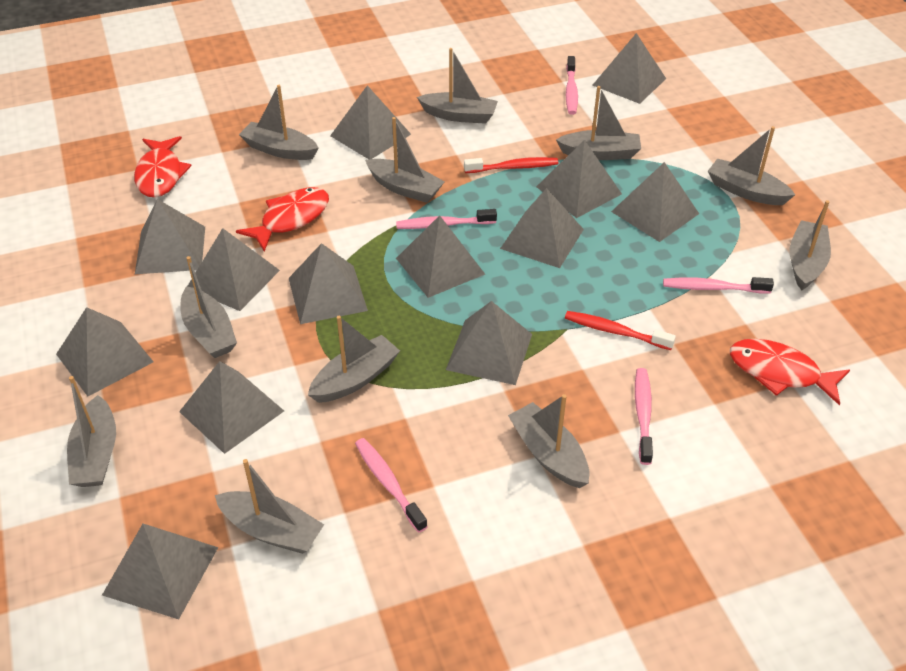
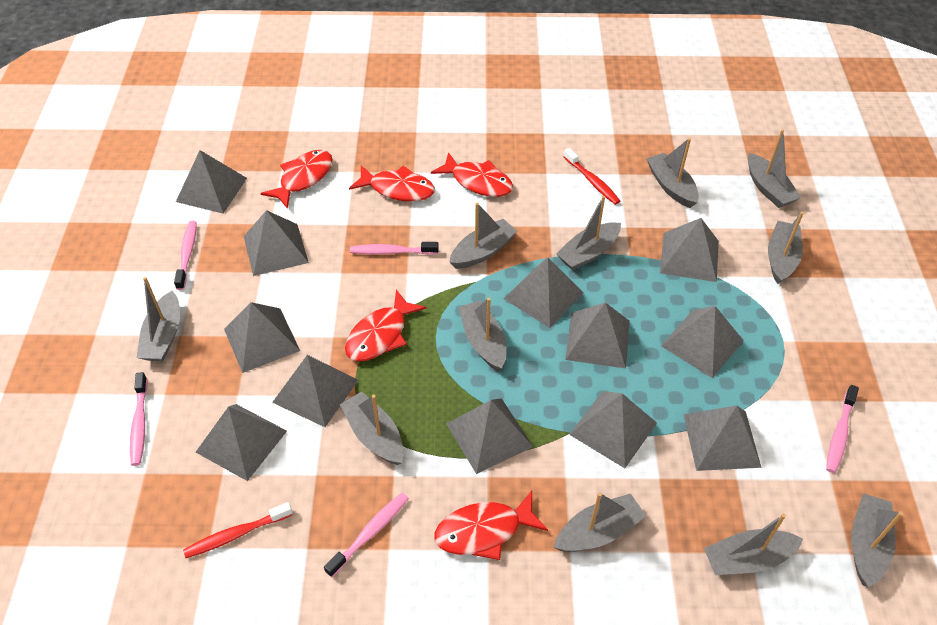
grey pyramid: [56,307,154,396] [102,524,218,619] [135,199,205,274] [179,361,284,454] [187,228,280,311] [289,243,368,324] [330,85,411,159] [396,215,485,298] [446,301,532,385] [500,188,584,268] [536,140,622,218] [592,33,666,104] [611,162,699,242] = 13 -> [176,150,247,214] [196,404,287,481] [224,302,300,373] [244,210,309,276] [272,355,358,427] [446,398,533,474] [504,258,583,328] [565,302,630,368] [569,391,657,468] [660,218,719,282] [661,306,744,378] [683,406,762,471] = 12
red fish: [134,136,191,197] [236,187,329,252] [730,339,850,405] = 3 -> [260,150,333,209] [345,290,426,361] [349,165,435,201] [431,152,513,197] [434,491,548,560] = 5

